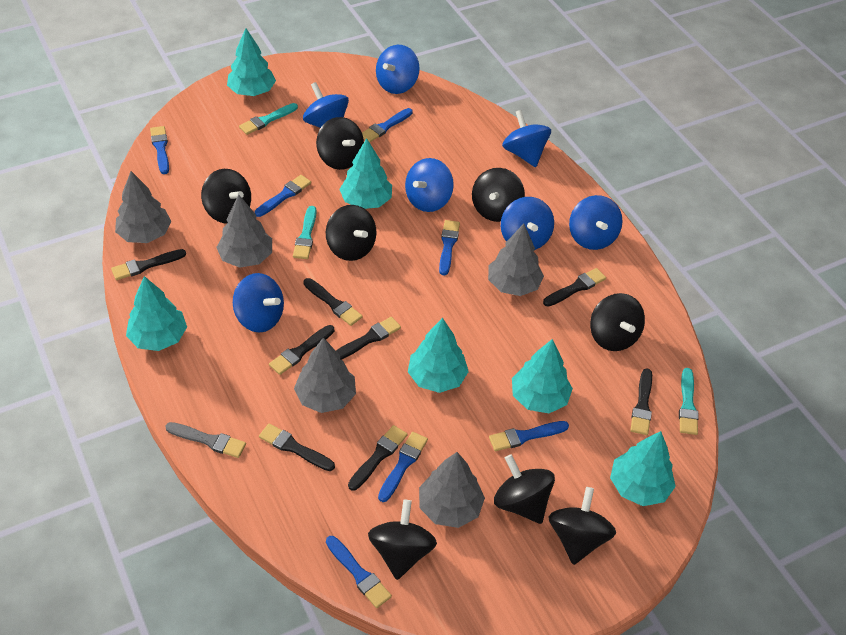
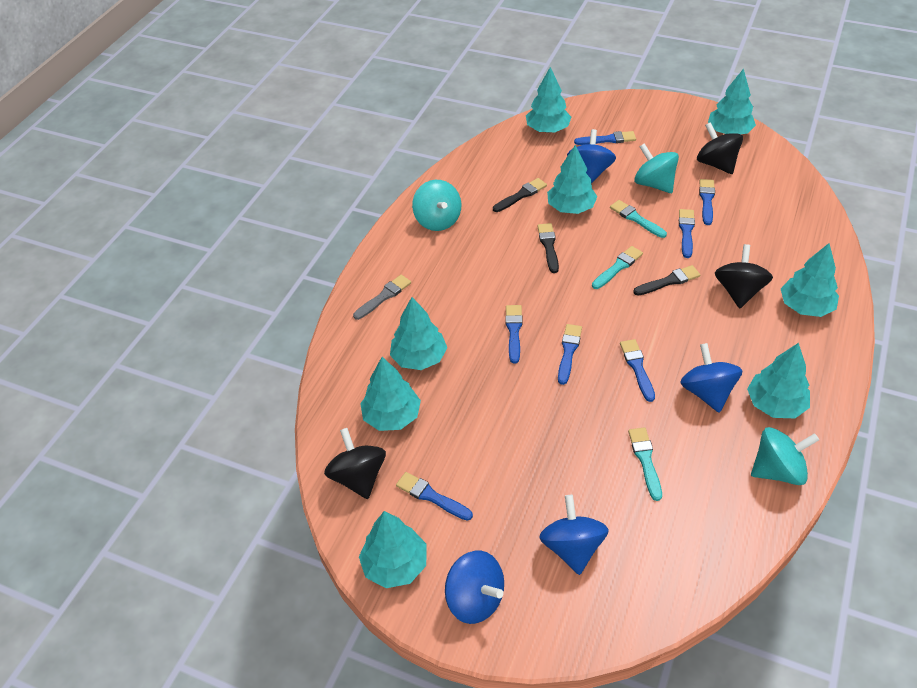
black brush: [111,249,186,280] [259,424,335,471] [269,325,334,375] [303,278,362,326] [336,317,401,360] [348,425,407,491] [543,268,606,307] [630,368,652,435] = 8 -> [493,178,547,212] [537,223,559,273] [633,265,700,296] = 3
black spinning top: [201,169,251,223] [316,117,364,170] [326,205,376,261] [368,500,437,580] [472,168,525,222] [494,454,555,524] [549,487,616,565] [590,293,645,351] = 8 -> [324,428,386,499] [697,122,743,174] [715,244,773,308] = 3
blue spinning top: [233,273,284,333] [303,82,349,128] [376,45,420,94] [405,158,454,212] [501,197,554,250] [502,110,551,167] [569,195,623,250] = 7 -> [445,551,504,624] [539,495,609,575] [567,129,616,184] [680,343,743,413] = 4
grey tree: [115,171,172,243] [216,195,272,268] [294,337,356,413] [419,452,485,528] [488,224,544,296] = 5 -> none = 0
turquoise spinning top: none = 0 -> [412,180,461,231] [634,143,679,193] [751,427,819,485] = 3
turquoise tree: [126,276,187,351] [227,28,276,96] [339,138,392,209] [408,318,469,393] [512,339,573,413] [610,431,676,506] = 6 -> [359,511,427,588] [360,357,421,431] [390,297,447,370] [526,67,571,133] [547,145,598,214] [708,68,756,134] [747,343,810,418] [781,243,839,317] = 8

